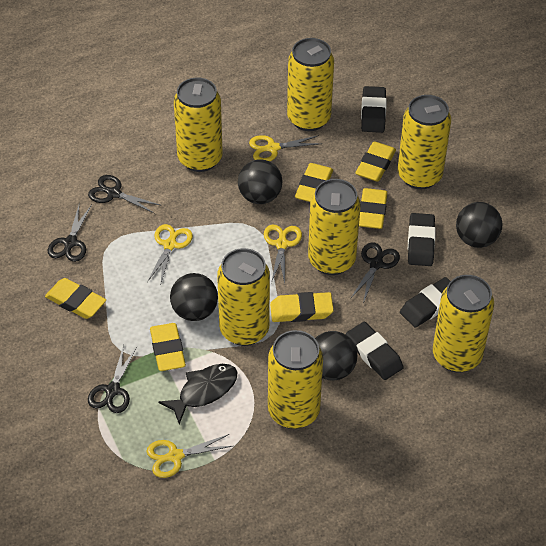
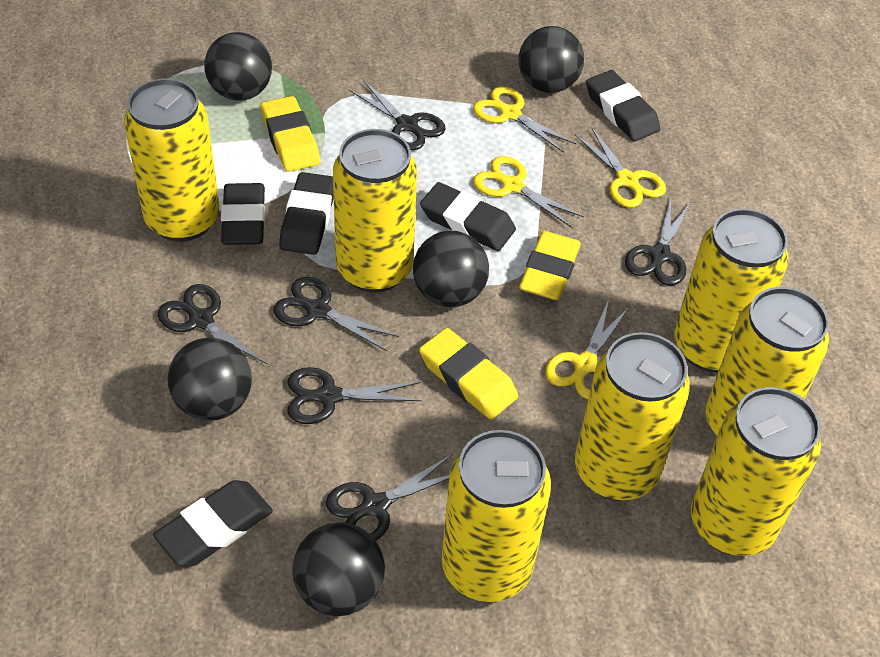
black ball: [170,273,218,321] [238,159,283,204] [315,331,357,381] [456,202,502,248] = 4 -> [168,338,252,421] [204,32,272,101] [293,522,385,616] [413,231,489,307] [518,26,584,93] = 5
black eraser: [346,322,404,380] [361,86,387,133] [400,277,450,328] [408,213,436,266] = 4 -> [153,480,273,566] [221,183,265,245] [279,172,334,255] [420,182,516,251] [586,70,660,141] = 5
black fish: [159,364,237,424] = 1 -> none = 0
black scissors: [48,205,92,262] [88,175,162,214] [88,345,138,413] [350,243,400,304] = 4 -> [157,284,267,364] [273,277,399,351] [287,367,422,424] [326,454,452,541] [349,81,445,150] [625,199,691,285] = 6
yellow eraser: [45,278,106,319] [150,323,186,371] [270,292,334,322] [295,163,333,202] [355,141,396,182] [359,188,387,229] = 6 -> [261,96,320,172] [419,328,518,419] [519,231,581,300] = 3

